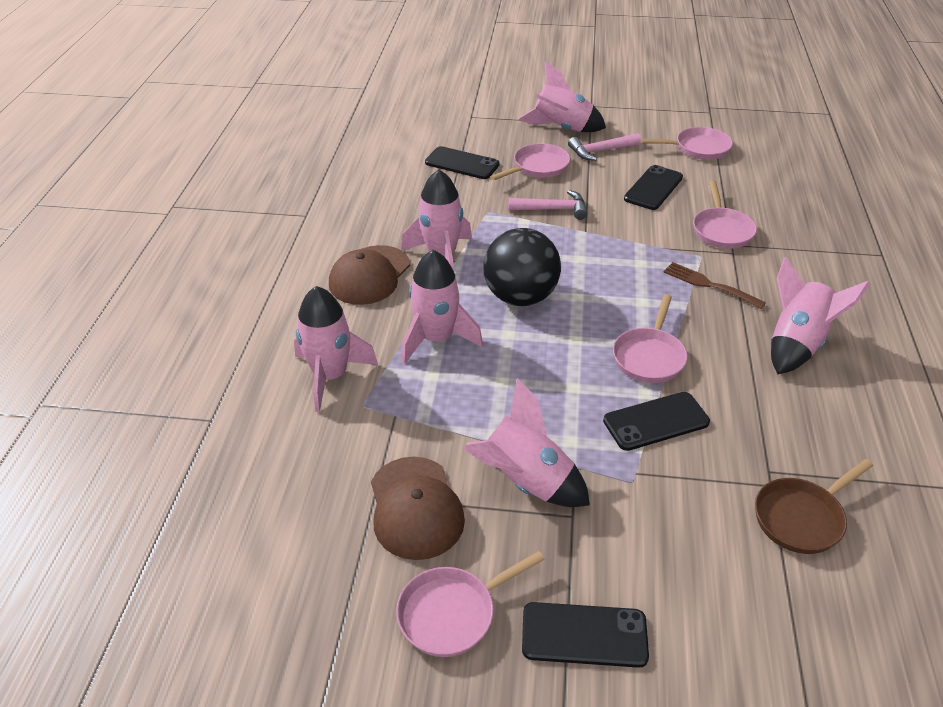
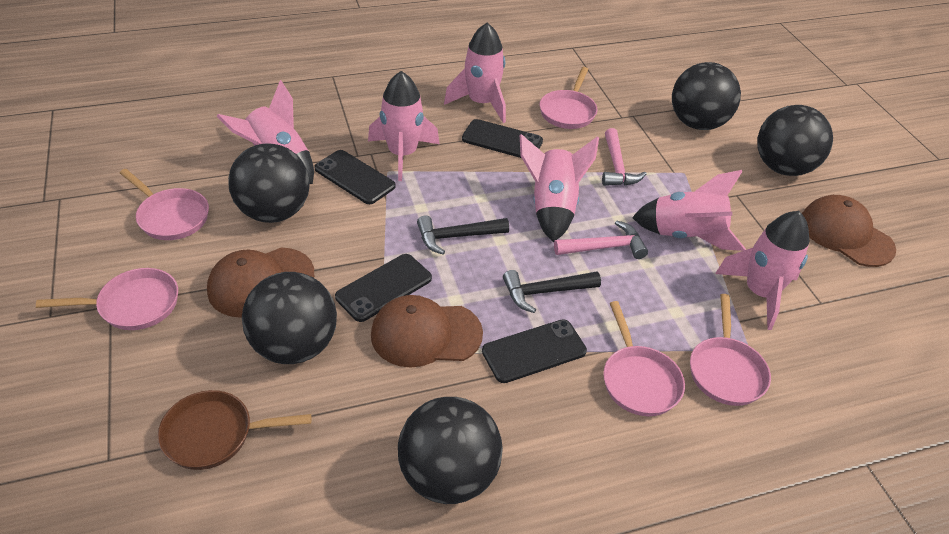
black ball: [483,228,561,306] = 1 -> [228,143,310,223] [242,272,337,364] [398,397,503,504] [672,62,741,130] [757,105,833,176] = 5
black hammer: none = 0 -> [417,216,509,254] [503,270,601,313] = 2
brown cap: [329,245,410,305] [371,457,465,560] = 2 -> [207,248,314,318] [371,295,483,368] [802,195,896,267] = 3
brown fork: [664,262,766,309] = 1 -> none = 0

